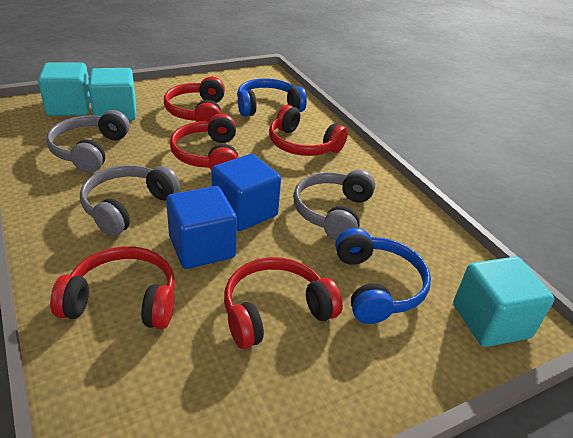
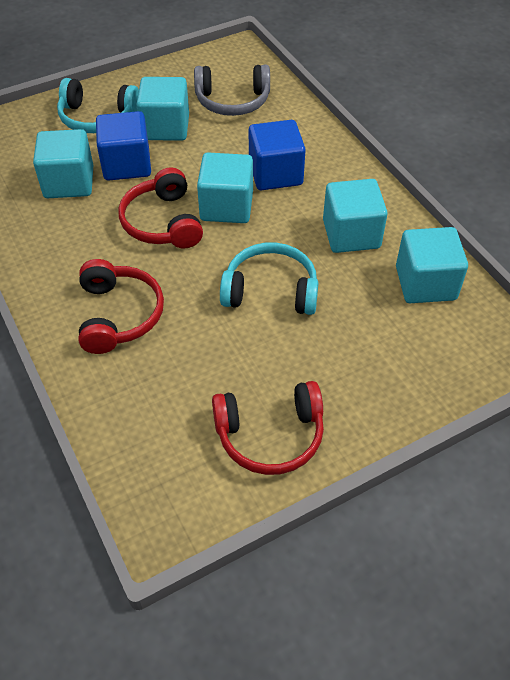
blue headphones: [237,78,307,116] [335,228,431,324] = 2 -> none = 0
grey headphones: [46,110,130,172] [80,165,180,236] [293,170,375,240] = 3 -> [194,65,270,116] = 1
red headphones: [50,246,175,329] [164,77,225,122] [170,113,238,171] [224,257,343,349] [269,105,348,156] = 5 -> [79,259,164,354] [118,167,203,249] [212,381,324,475] = 3
turquoise cube: [38,63,91,116] [88,68,136,121] [453,257,555,347] = 3 -> [33,129,93,198] [136,77,189,141] [197,153,253,223] [323,179,388,253] [396,227,468,303] = 5
turquoise headphones: none = 0 -> [57,78,139,133] [220,243,319,315] = 2

